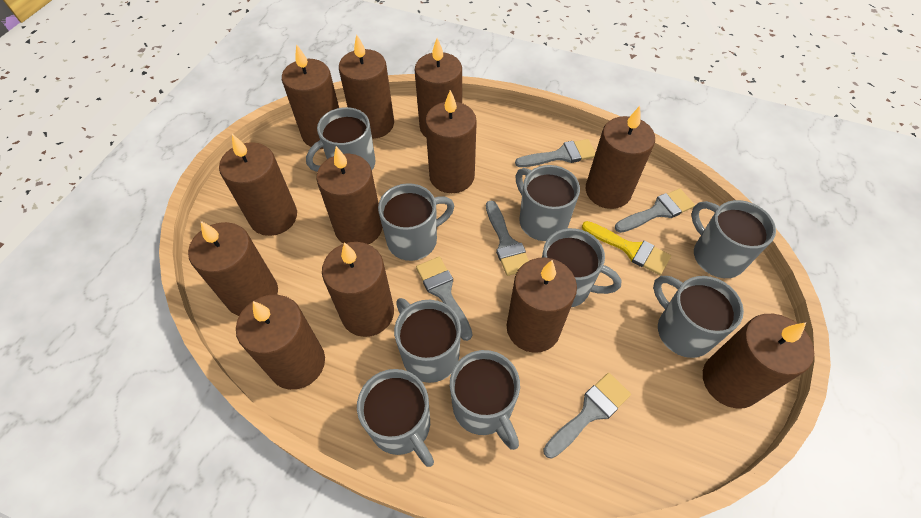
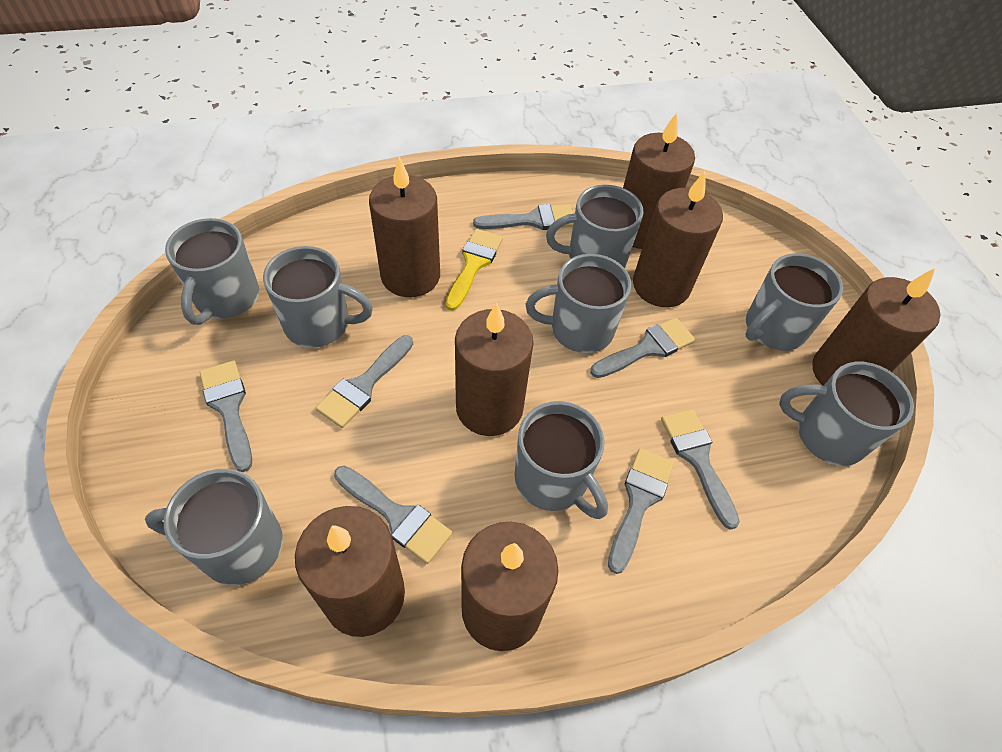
brown candle: [188,221,278,316] [219,134,297,236] [236,295,325,390] [282,44,339,149] [316,146,383,245] [322,242,394,337] [339,34,394,139] [415,38,462,138] [425,90,477,193] [506,258,577,353] [586,106,655,209] [703,314,814,409] = 12 -> [295,506,405,637] [369,157,440,297] [455,303,533,436] [461,522,559,651] [623,113,695,249] [633,172,723,307] [812,268,941,386] = 7
grey brush: [416,257,473,341] [486,201,529,276] [515,139,596,167] [543,373,631,459] [615,188,695,233] = 5 -> [200,360,252,472] [316,335,413,428] [334,466,453,564] [473,204,574,230] [590,317,695,378] [608,448,674,574] [661,409,740,530] = 7
grey mug: [306,107,376,172] [357,369,434,467] [378,183,454,261] [394,298,461,383] [450,350,520,450] [515,165,580,241] [542,228,622,307] [653,276,744,358] [691,200,776,278] = 9 -> [145,469,283,585] [165,218,259,325] [263,246,373,348] [515,401,608,519] [526,254,631,353] [546,185,644,268] [745,253,843,351] [779,362,914,466] = 8

